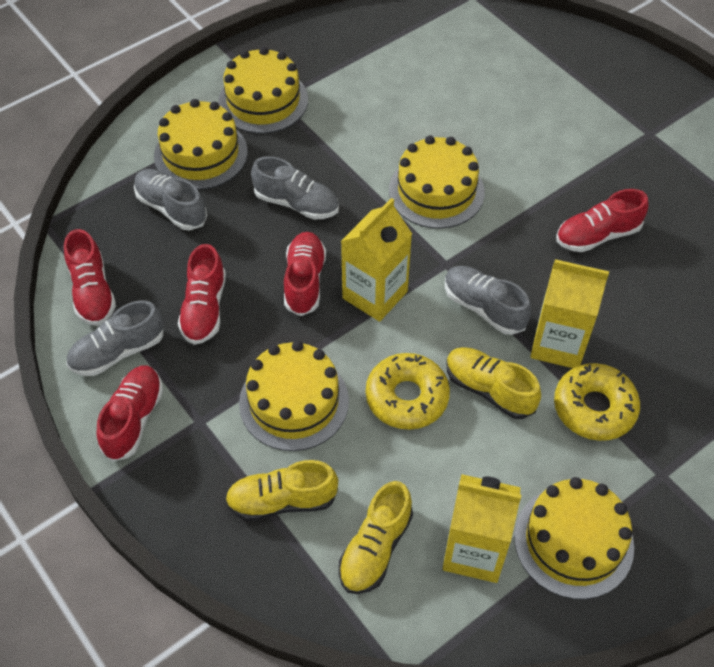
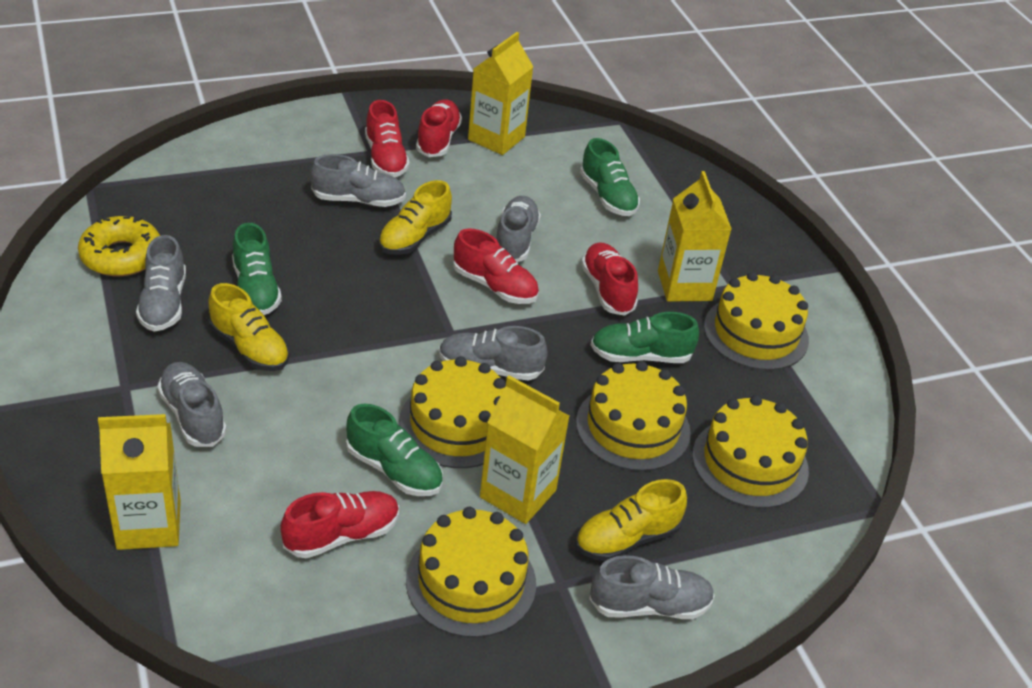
green shoe: none = 0 -> [232,223,282,315] [346,403,443,496] [580,138,640,216] [591,312,699,363] = 4
grey shoe: [66,300,163,376] [134,169,207,230] [251,156,339,219] [445,266,531,335] = 4 -> [136,235,186,332] [157,362,227,447] [310,154,406,207] [439,326,548,380] [496,196,541,262] [589,555,715,619] = 6
yellow carton: [341,198,412,322] [443,474,521,583] [530,259,609,368] = 3 -> [98,414,181,550] [468,32,533,155] [480,375,570,524] [658,171,731,302] = 4
yellow donut: [366,353,450,430] [554,363,640,441] = 2 -> [78,216,160,276] = 1

